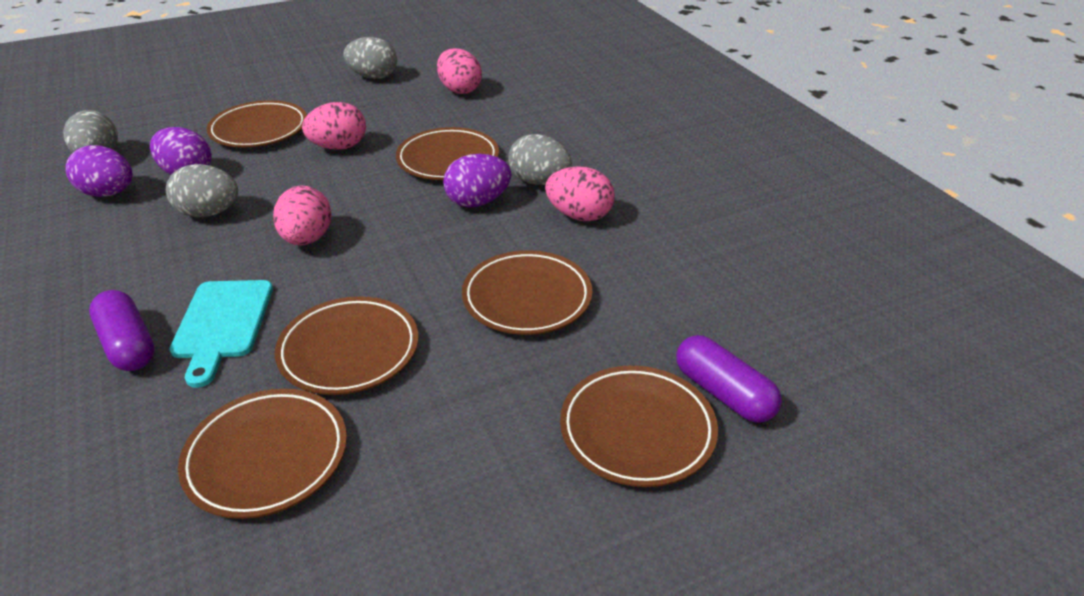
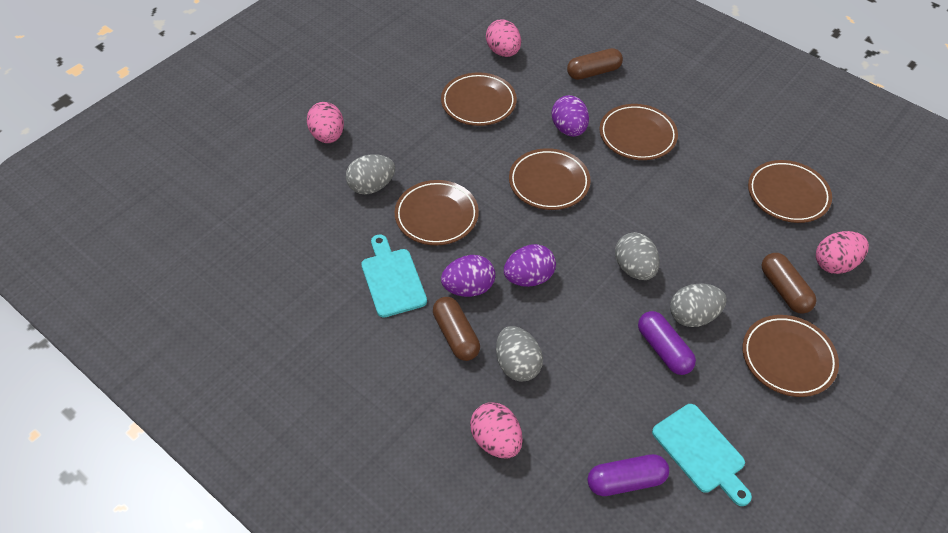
brown capsule: none = 0 -> [433,297,480,361] [567,48,623,80] [762,253,816,314] = 3
turquoise cutting board: [169,280,273,388] = 1 -> [361,234,427,318] [652,404,752,506] = 2

